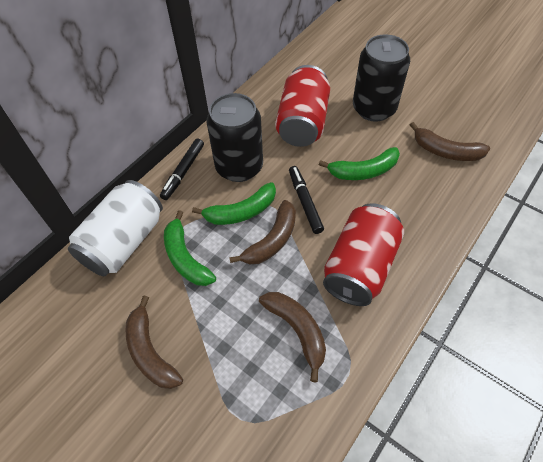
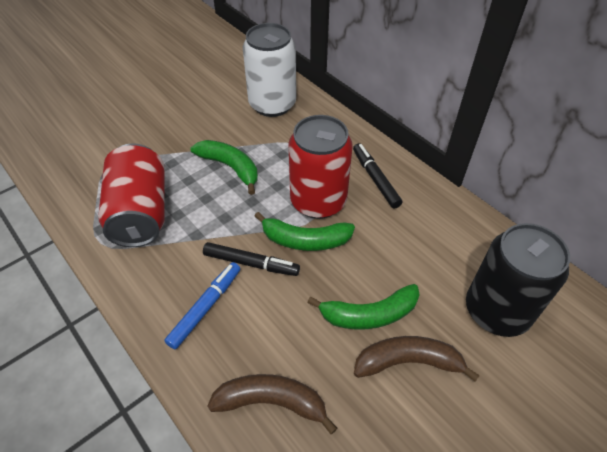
black can: [207,93,263,182] [353,34,410,122] = 2 -> [466,223,570,337] = 1
blue marker: none = 0 -> [164,262,240,349] = 1
brown banana: [125,296,183,389] [229,200,296,264] [259,292,326,382] [410,122,490,161] = 4 -> [208,374,337,434] [354,336,480,382] = 2

